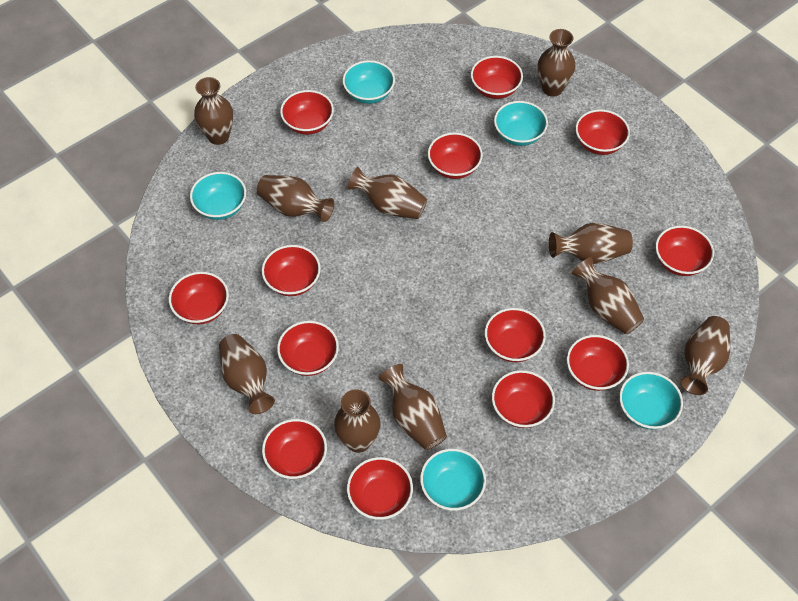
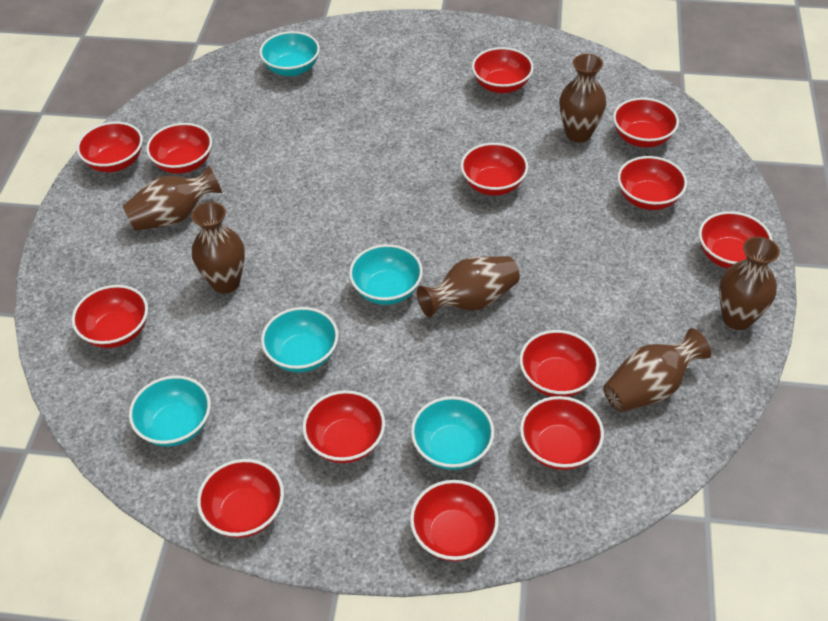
brown vase: [194,77,234,145] [219,334,275,414] [257,175,334,222] [334,390,381,453] [348,167,427,219] [379,364,447,450] [538,29,576,97] [549,223,633,264] [572,257,644,334] [680,316,730,395] = 10 -> [123,166,222,231] [192,202,245,294] [417,256,520,318] [559,54,606,143] [603,328,711,412] [719,237,780,330] = 6

